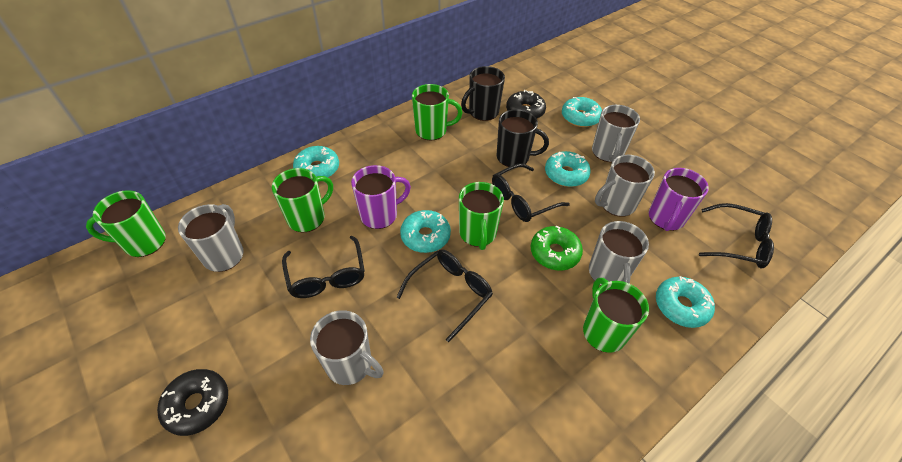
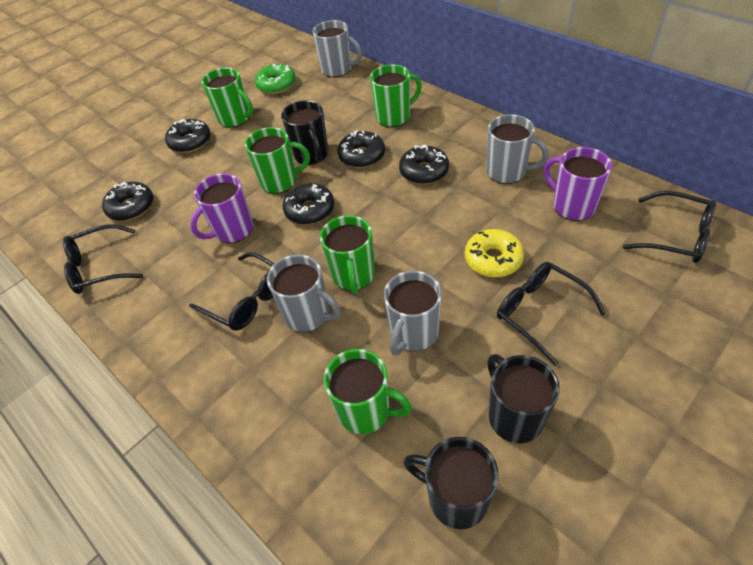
black donut: [157,369,228,436] [506,90,546,119] = 2 -> [102,182,153,221] [165,119,211,153] [283,183,334,225] [337,130,385,168] [399,145,449,184] = 5
black mug: [461,66,505,121] [496,109,549,168] = 2 -> [281,100,328,165] [404,437,499,529] [487,354,560,443] = 3
grey mug: [178,204,244,272] [310,310,384,385] [589,221,649,285] [592,105,640,162] [595,155,655,217] = 5 -> [267,255,341,332] [313,20,362,77] [384,271,442,356] [486,114,549,184] = 4
turquoise donut: [293,146,339,178] [400,210,451,253] [545,151,591,187] [562,97,602,127] [656,276,715,328] = 5 -> none = 0
yellow donut: none = 0 -> [465,229,524,277] = 1

